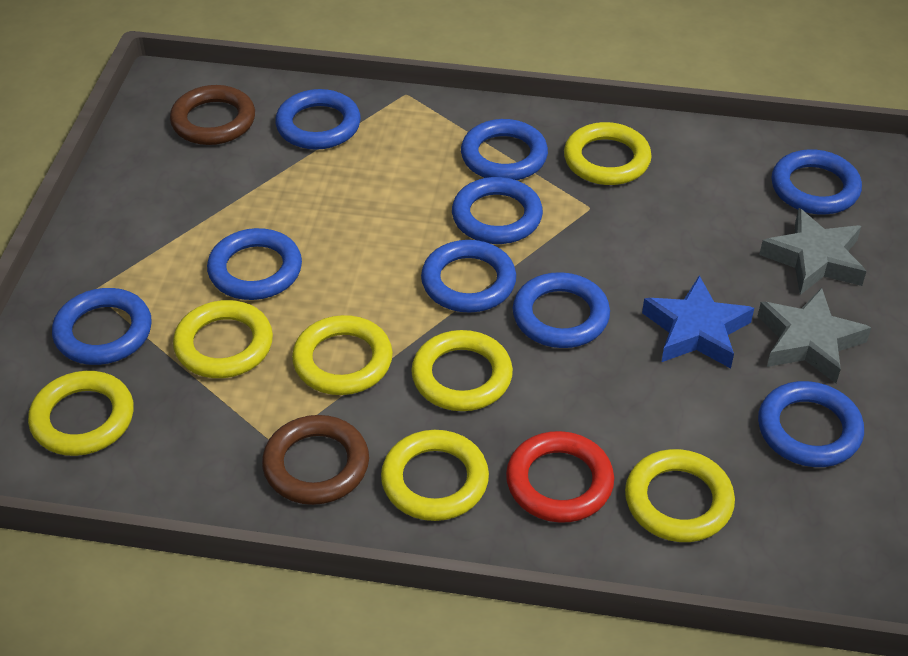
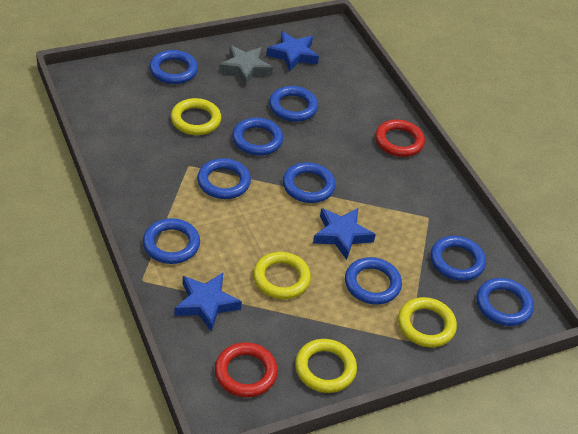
blue star: [642,276,754,368] = 1 -> [174,273,242,332] [266,31,319,72] [313,208,376,260] = 3
brown ring: [170,85,255,145] [262,415,369,505] = 2 -> none = 0
grey star: [757,288,872,383] [759,208,867,295] = 2 -> [219,45,273,86] = 1
red ring: [506,431,614,523] = 1 -> [215,342,278,397] [375,120,425,157] = 2
yellow ring: [28,371,134,456] [173,300,273,378] [292,315,393,395] [381,430,489,521] [411,330,513,411] [564,122,652,185] [625,449,735,542] = 7 -> [171,98,221,135] [253,252,311,299] [295,339,357,393] [398,297,457,347] = 4

